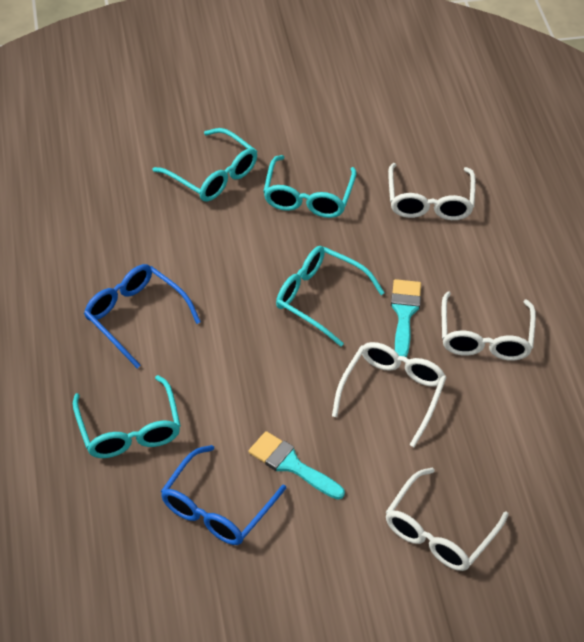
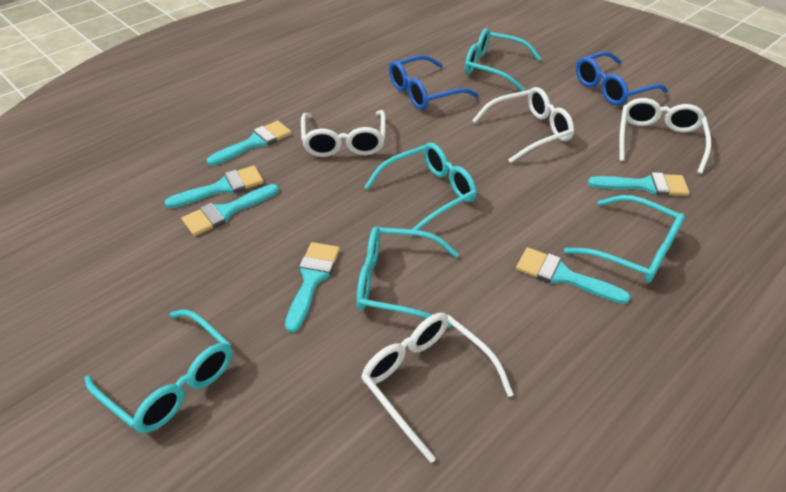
turquoise brush: [248,431,345,500] [391,279,421,357] = 2 -> [164,166,264,208] [182,184,279,236] [207,121,292,166] [285,242,340,333] [516,247,631,304] [588,172,690,196] = 6
turquoise glasses: [73,375,181,458] [153,128,257,202] [263,155,357,218] [276,246,385,347] = 4 -> [85,309,232,433] [356,227,459,328] [364,143,477,236] [465,28,542,91] [564,195,685,283] = 5

